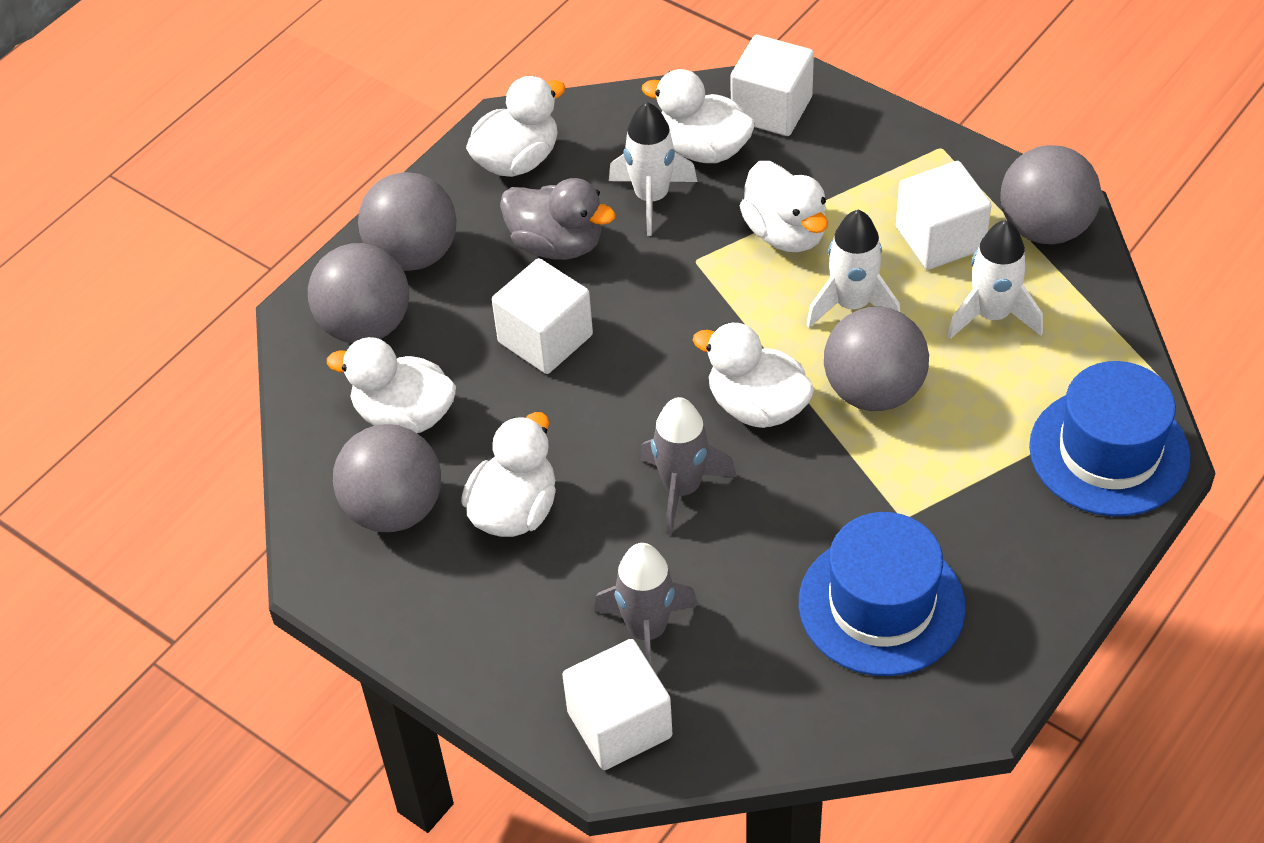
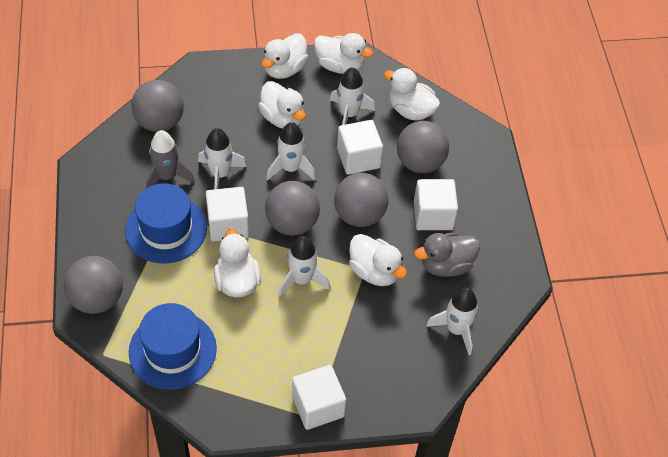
grey rocket: [594,543,698,667] [640,397,737,535] = 2 -> [146,130,195,188] = 1
white rocket: [609,102,697,236] [806,210,900,328] [947,220,1043,339] = 3 -> [198,128,247,189] [266,122,316,181] [278,236,330,297] [330,67,375,125] [426,287,478,355] = 5

